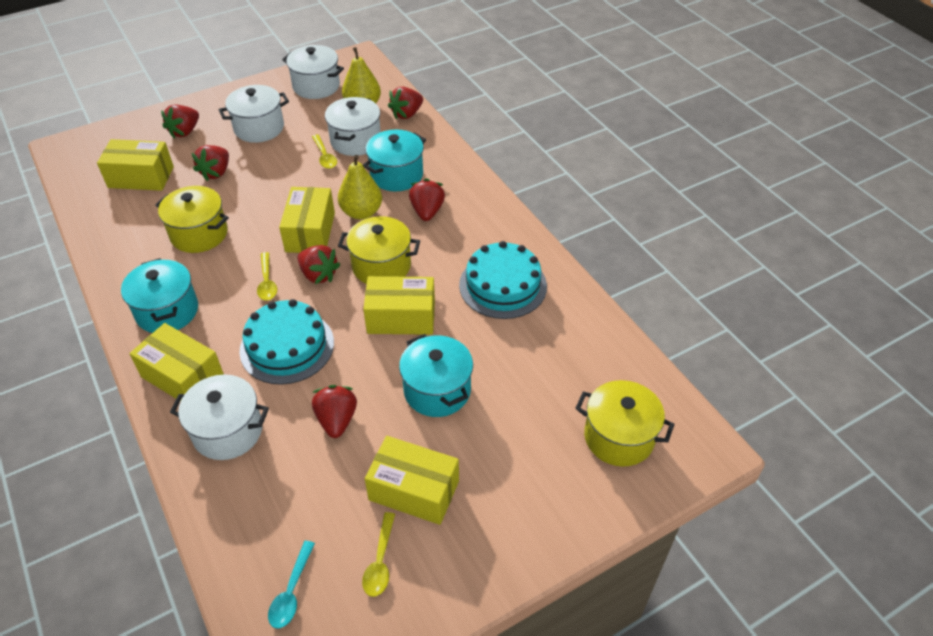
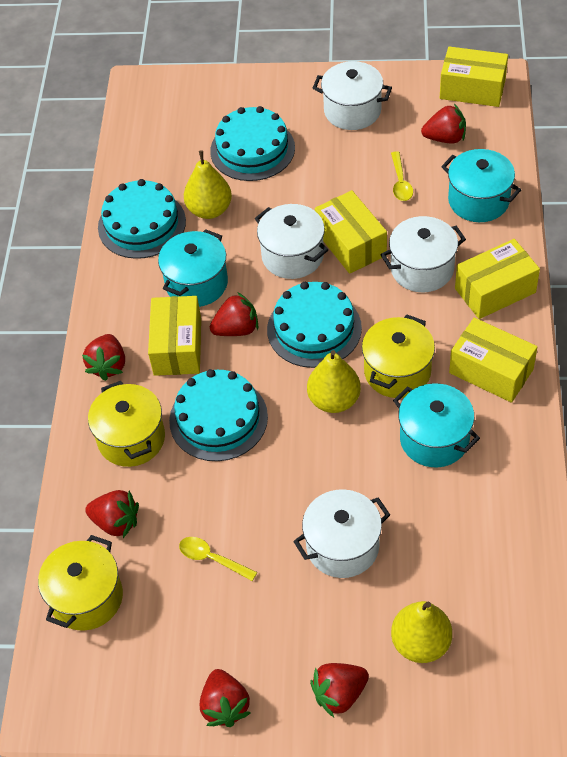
turquoise cake: [239,299,334,385] [459,241,547,319] = 2 -> [98,179,186,259] [169,369,268,461] [210,106,295,181] [267,282,362,368] = 4
turquoise spoon: [268,541,315,628] = 1 -> none = 0
yellow pear: [338,155,382,219] [342,47,381,103] = 2 -> [184,150,232,219] [307,350,361,413] [391,601,452,663] = 3
yellow spoon: [257,252,277,300] [312,134,337,169] [362,512,395,597] = 3 -> [179,537,257,581] [391,151,413,201] = 2

